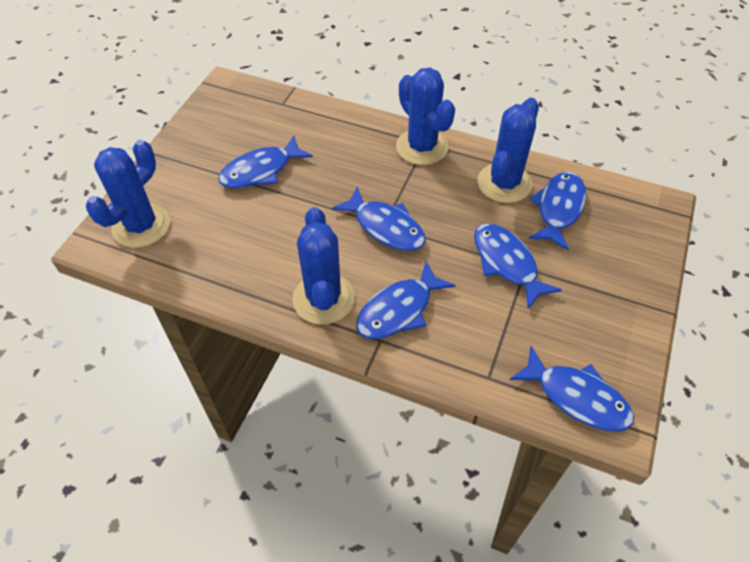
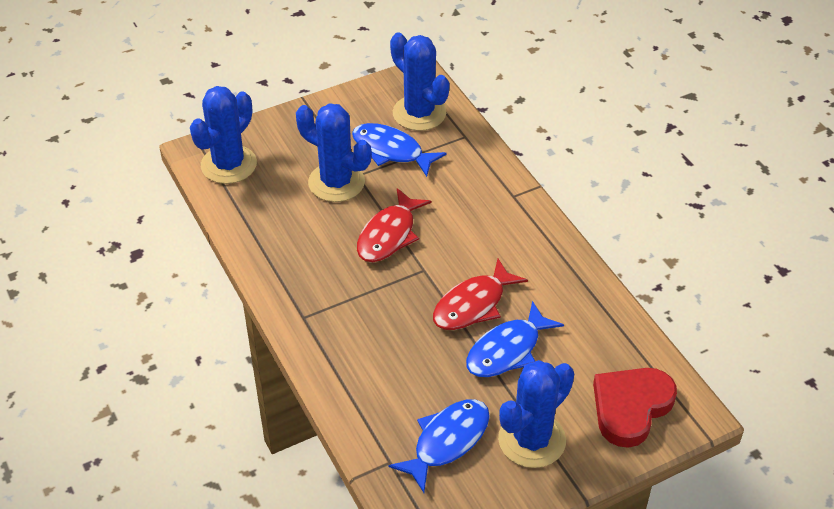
blue fish: [218,135,313,188] [332,187,426,251] [356,261,456,339] [474,224,562,309] [510,346,634,432] [529,172,586,250] = 6 -> [352,123,447,177] [388,399,490,493] [466,301,564,377] = 3
red fish: none = 0 -> [357,188,432,262] [433,259,528,330] = 2
red heart: none = 0 -> [593,368,677,448] = 1

